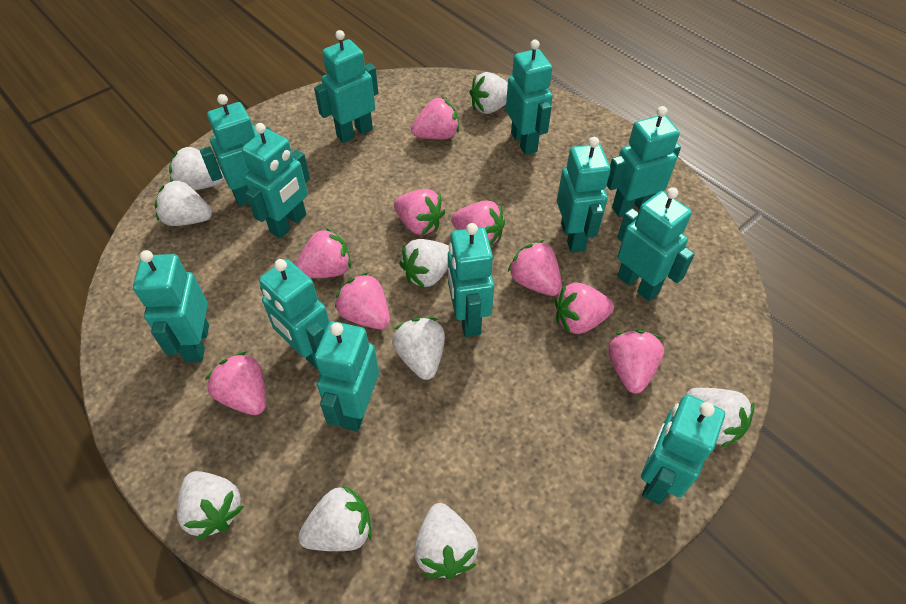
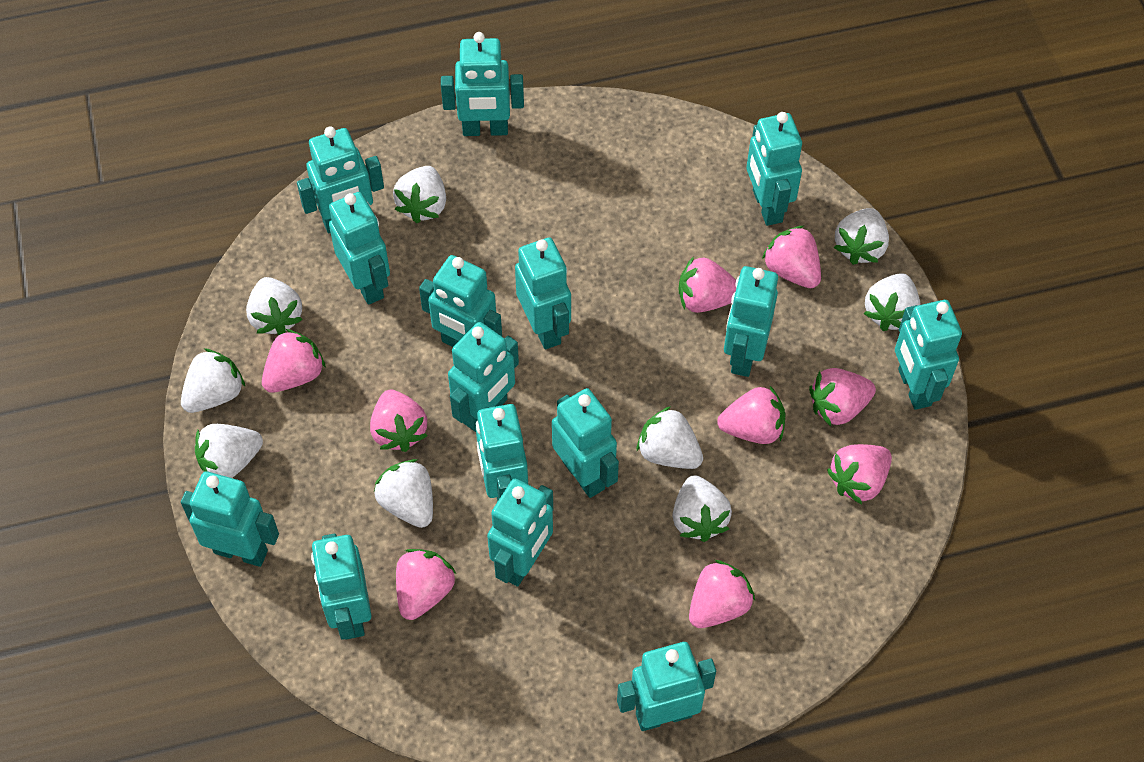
turquoise robot: [133,250,209,363] [200,94,271,206] [242,123,310,239] [259,259,329,369] [314,30,378,143] [315,321,379,432] [448,223,494,337] [506,40,553,155] [557,137,611,252] [607,106,681,217] [617,187,695,301] [641,395,725,505] = 12 -> [181,471,279,567] [297,127,384,233] [311,534,372,640] [329,192,390,305] [419,255,502,347] [441,32,524,136] [448,322,519,432] [476,404,528,502] [487,479,553,587] [515,237,571,349] [552,388,619,498] [617,642,716,731] [724,266,778,377] [746,112,802,226] [895,300,962,410] = 15

